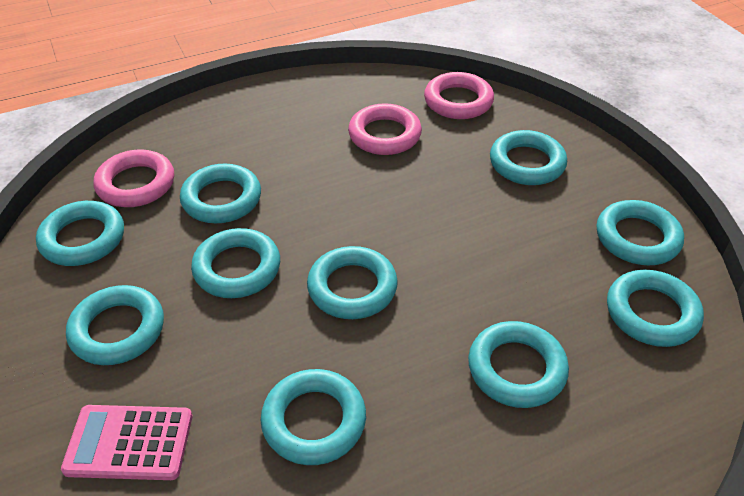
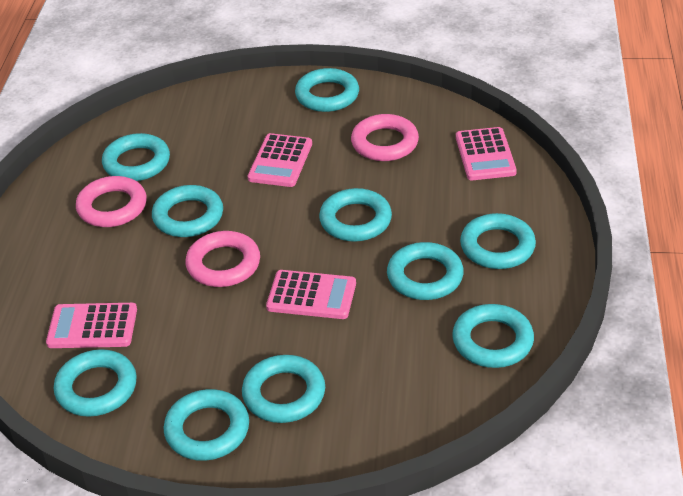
pink calculator: [61,405,192,480] = 1 -> [46,303,137,348] [248,133,312,187] [266,270,356,319] [456,127,517,180] = 4

